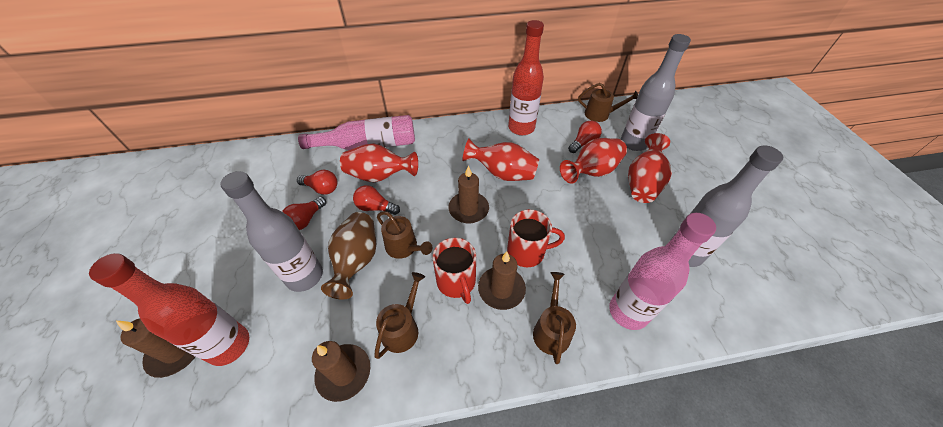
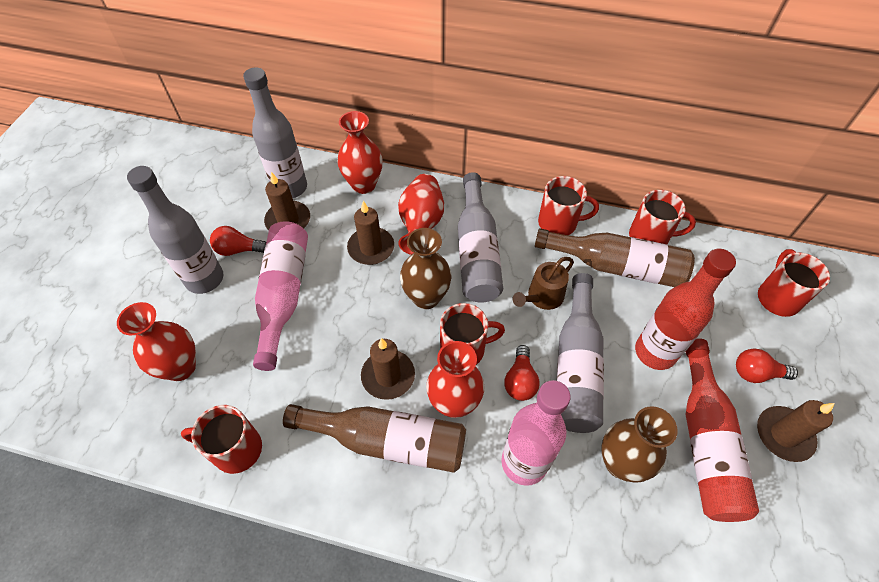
brown bottle: none = 0 -> [283,404,466,473] [535,228,695,287] = 2
brown vase: [321,212,376,300] = 1 -> [400,228,452,309] [602,406,678,483] = 2
brown watering can: [374,272,425,359] [377,211,432,259] [533,272,576,364] [578,83,638,122] = 4 -> [513,257,574,310] = 1
grey bottle: [220,171,323,292] [621,34,691,151] [669,145,783,267] = 3 -> [127,166,223,294] [243,67,307,198] [458,172,503,303] [557,273,604,433] = 4
red light bulb: [282,197,326,230] [297,170,337,195] [353,185,400,215] [568,121,602,153] = 4 -> [210,226,266,256] [504,345,540,401] [736,348,798,383] = 3
red mug: [433,238,476,304] [507,209,565,267] = 2 -> [181,405,262,474] [440,303,505,365] [538,176,599,235] [629,190,696,244] [758,249,830,317] = 5

